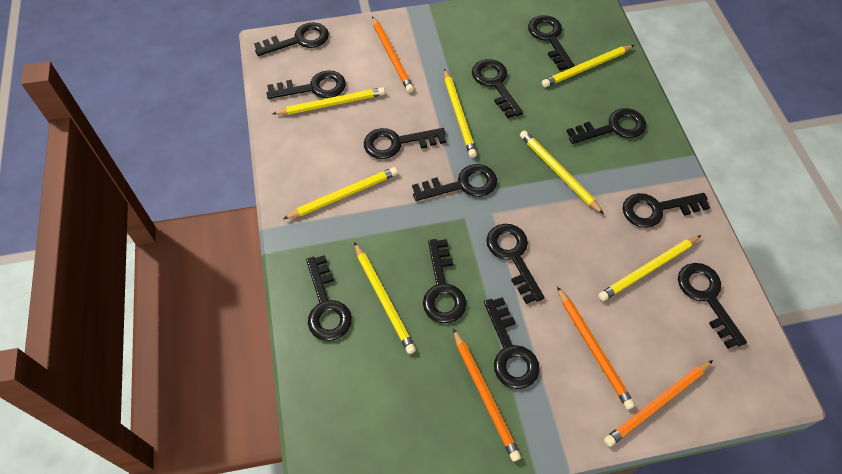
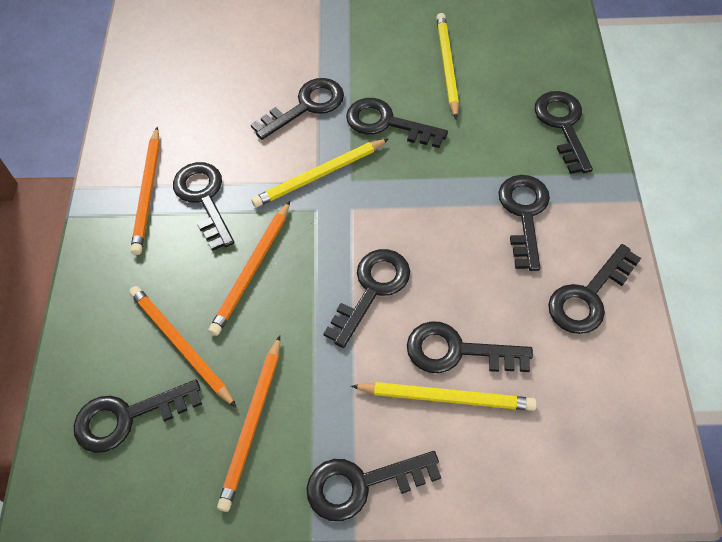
black key: [254,22,329,56] [267,70,346,99] [306,255,352,341] [364,128,446,159] [412,164,497,201] [423,239,466,323] [472,59,523,118] [484,297,540,389] [486,224,544,304] [528,15,575,71] [566,108,646,144] [622,193,710,228] [678,263,747,349] = 13 -> [74,379,202,453] [173,162,234,251] [251,78,344,140] [306,451,441,521] [323,249,410,348] [346,98,448,148] [407,321,533,373] [498,175,550,271] [535,91,593,174] [548,244,641,334] = 10
yellow pencil: [272,87,385,115] [283,167,398,219] [354,242,416,354] [444,68,477,158] [520,130,604,214] [542,45,634,87] [598,235,701,301] = 7 -> [251,139,389,207] [351,382,537,411] [436,13,459,120] = 3

